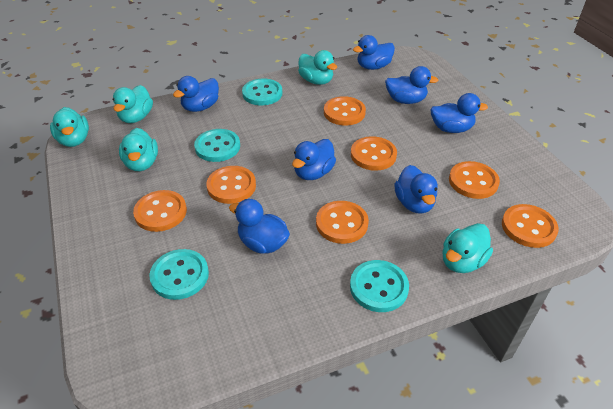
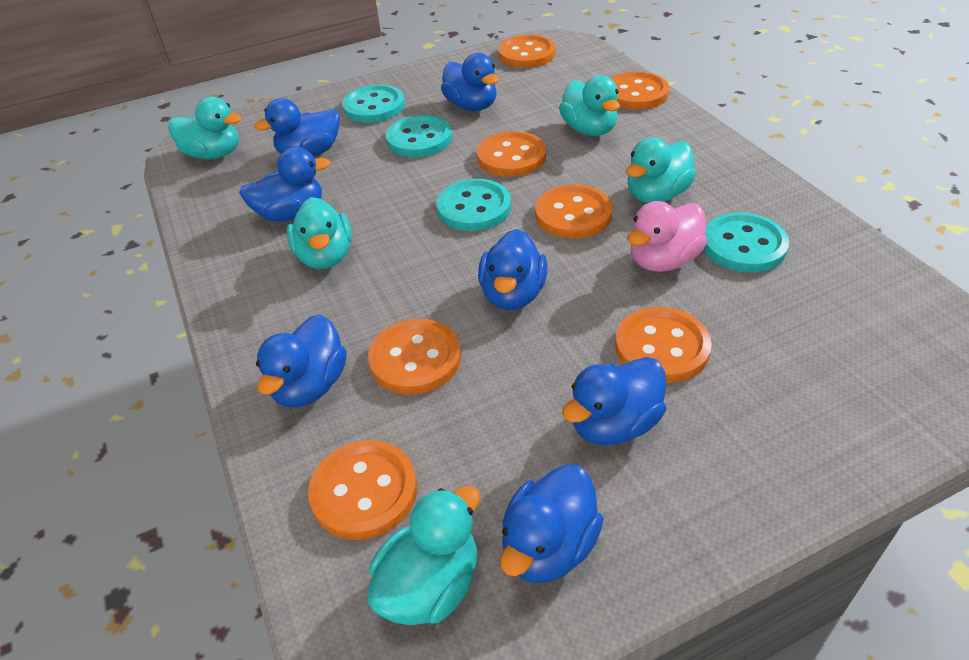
pink duck: none = 0 -> [627,201,707,272] = 1

